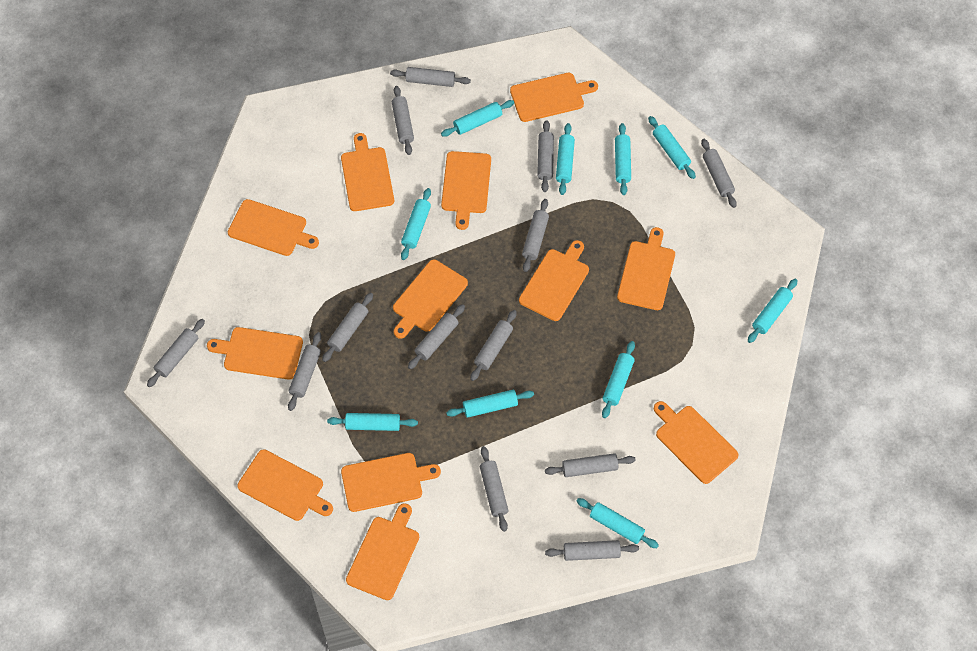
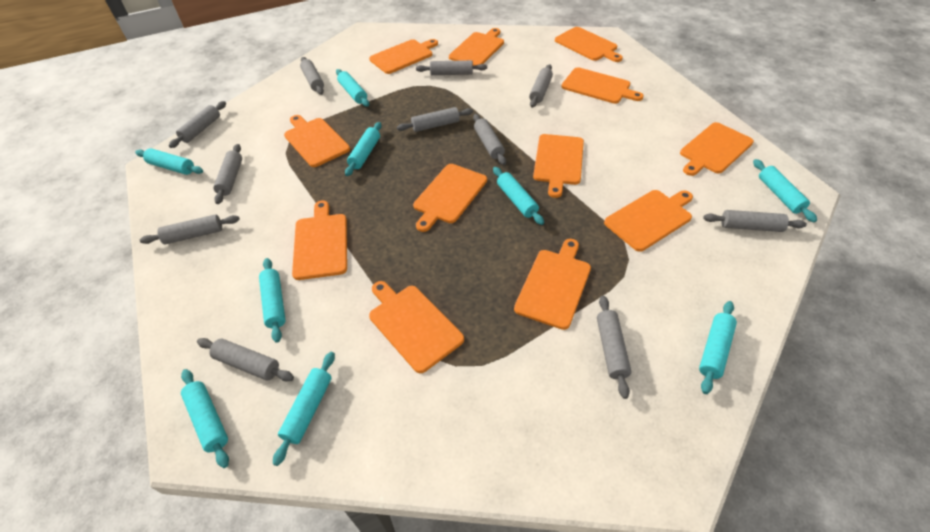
grey rolling pin: [147,319,205,387] [288,332,321,411] [322,293,373,362] [390,67,471,87] [392,86,414,155] [408,304,465,369] [470,310,517,381] [480,446,509,532] [522,199,549,272] [537,120,554,192] [545,453,636,477] [545,540,639,561] [701,139,737,208] = 13 -> [140,214,240,245] [169,101,226,148] [197,338,294,381] [213,144,242,204] [300,57,324,95] [397,107,473,132] [416,60,487,75] [473,114,506,165] [529,64,553,108] [597,296,632,399] [703,210,807,232] = 11
turquoise rolling pin: [327,413,418,431] [401,188,431,260] [441,100,514,137] [446,390,534,418] [556,123,575,195] [576,498,659,548] [602,341,635,418] [615,123,631,195] [648,116,696,179] [748,279,798,343] = 10 -> [135,148,203,175] [181,369,229,468] [259,258,286,343] [273,352,335,466] [336,69,369,107] [345,122,382,176] [493,167,544,225] [699,301,737,394] [753,159,817,222] = 9

